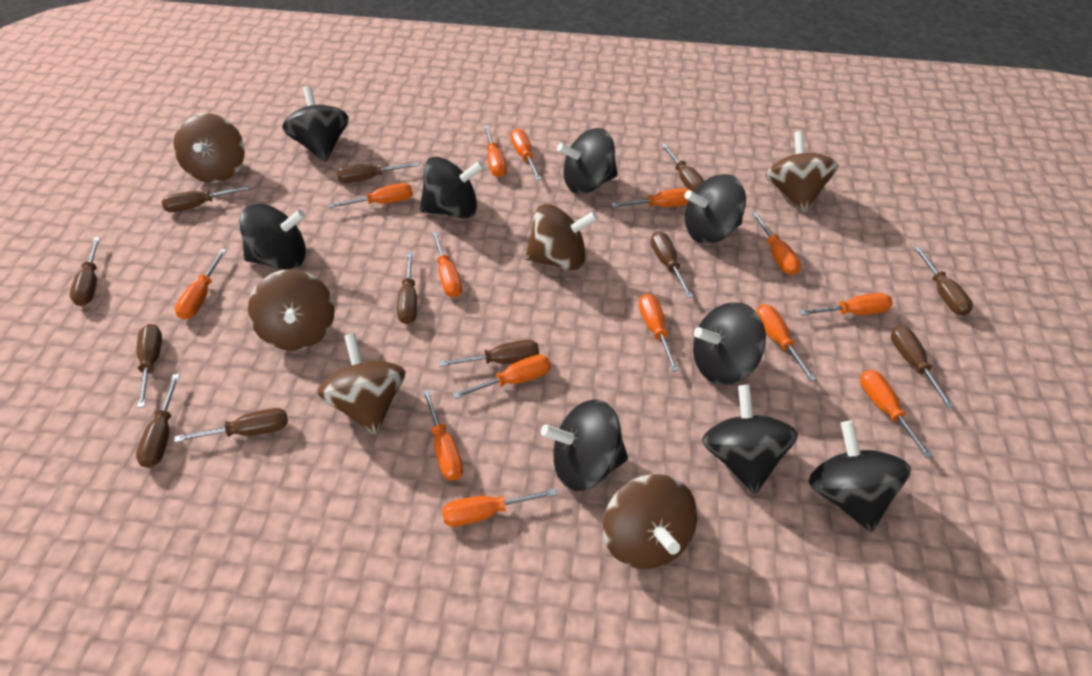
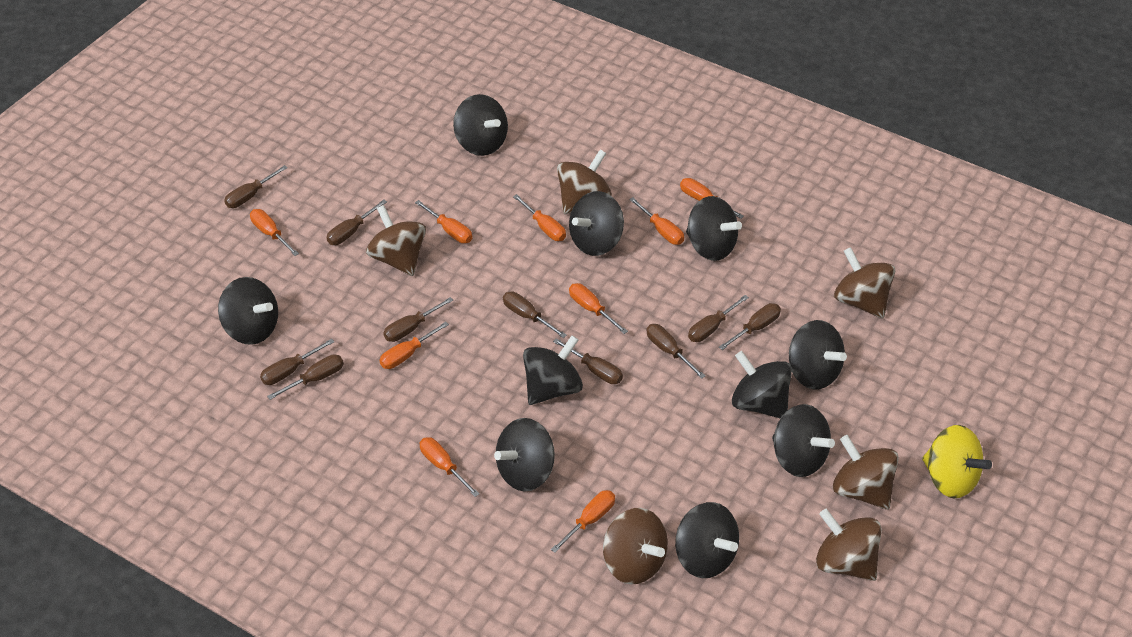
black spinning top: [239,203,306,270] [282,86,349,162] [420,157,484,219] [541,399,628,491] [557,128,618,194] [684,174,746,244] [693,302,766,385] [702,385,798,494] [809,421,911,532] = 9 -> [218,277,278,345] [453,94,508,156] [494,418,555,492] [523,335,583,405] [569,191,624,256] [675,502,739,578] [686,196,742,261] [732,351,792,418] [772,404,835,477] [789,320,847,389] = 10
brown screwdriver: [70,237,100,306] [136,324,162,408] [136,374,180,468] [161,185,250,212] [174,408,288,443] [337,162,419,183] [397,252,417,324] [439,340,539,367] [651,231,693,298] [661,143,705,192] [891,325,954,408] [914,246,973,316] = 12 -> [224,165,288,208] [260,339,334,385] [267,354,344,400] [327,200,387,245] [383,297,453,342] [503,292,567,338] [553,338,623,384] [646,324,705,379] [688,295,749,342] [719,303,781,350] = 10
orange screwdriver: [175,249,227,320] [328,183,413,208] [422,389,463,481] [432,231,462,298] [442,488,557,527] [453,354,551,399] [484,125,507,177] [511,128,542,180] [611,188,693,207] [639,294,679,372] [752,212,801,275] [756,304,816,382] [799,293,893,315] [860,370,933,459] = 14 -> [250,209,299,256] [380,322,449,369] [415,200,472,243] [420,437,479,497] [513,194,566,241] [551,490,615,553] [569,283,628,334] [629,197,684,245] [680,178,744,219] = 9
yellow spinning top: none = 0 -> [922,425,992,499] = 1

